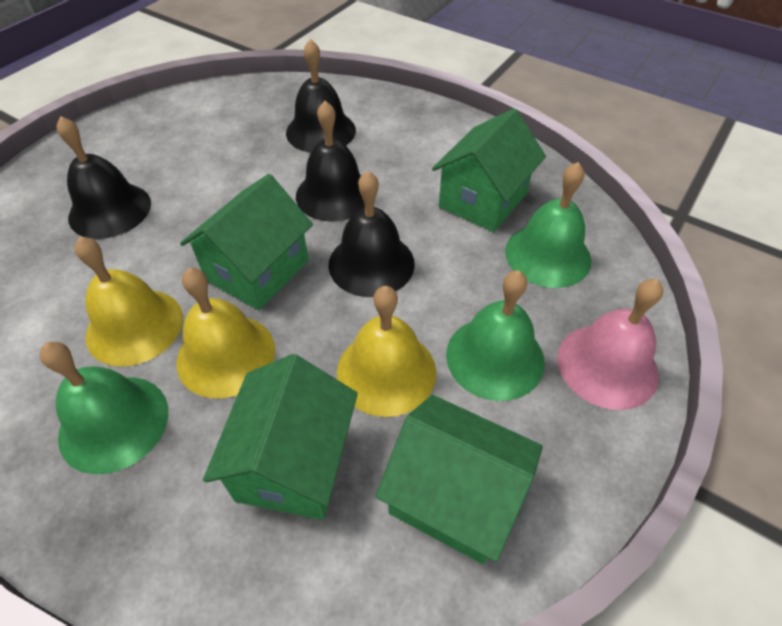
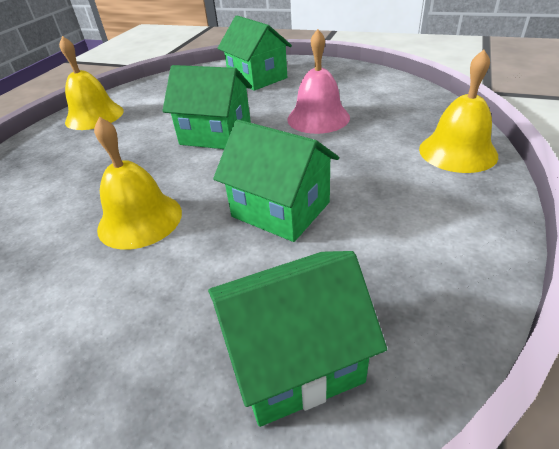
black bell: [57,116,151,239] [286,39,356,153] [296,101,365,222] [328,171,415,297] = 4 -> none = 0
green bell: [39,342,168,474] [446,270,544,401] [505,162,591,288] = 3 -> none = 0

